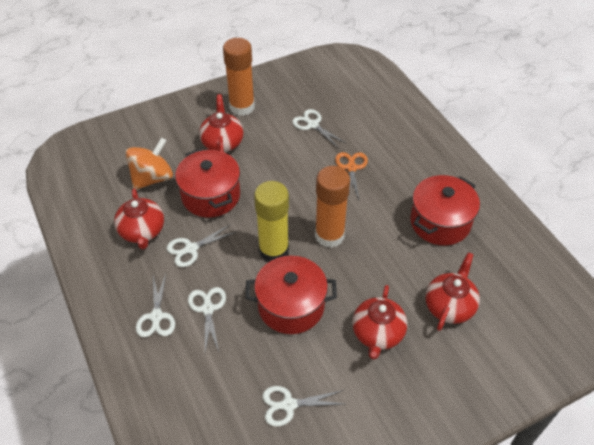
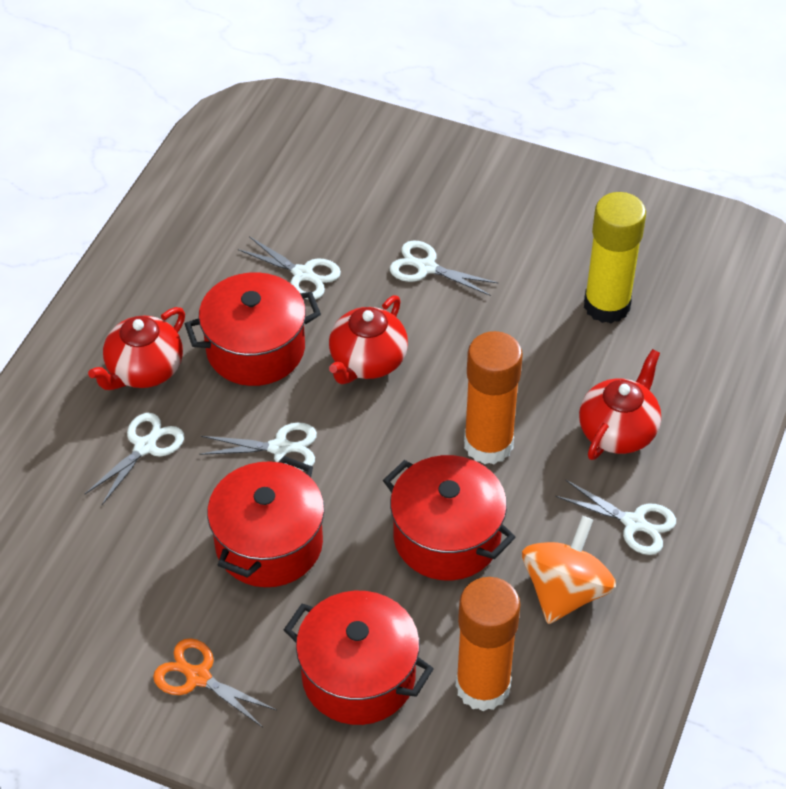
red pot: [175,148,240,217] [245,256,337,334] [410,175,480,245] = 3 -> [185,272,321,386] [207,456,325,587] [284,591,434,725] [383,455,515,580] = 4
red teapot: [114,188,164,250] [199,94,244,152] [352,285,407,360] [425,252,480,331] = 4 -> [88,307,185,390] [329,295,408,384] [579,349,661,460] = 3

